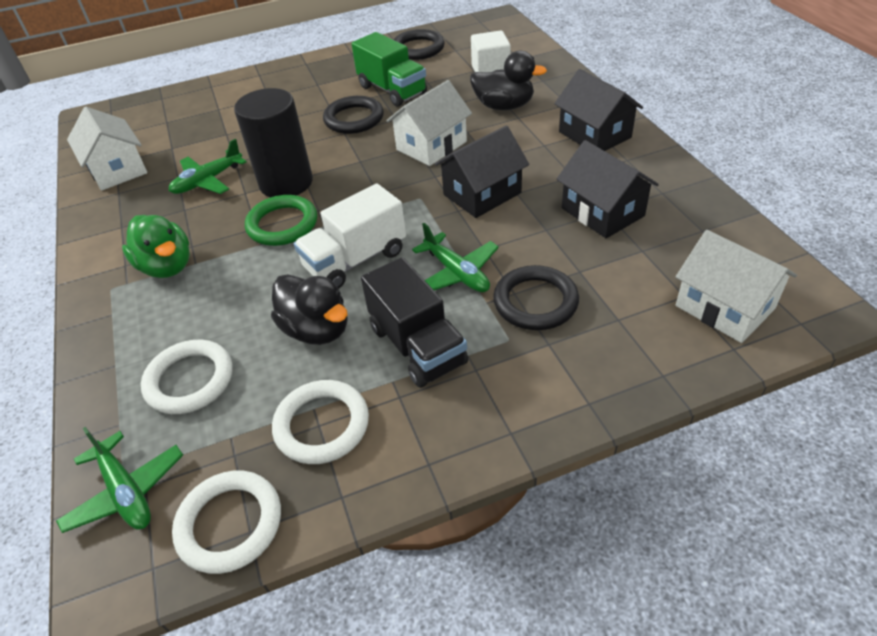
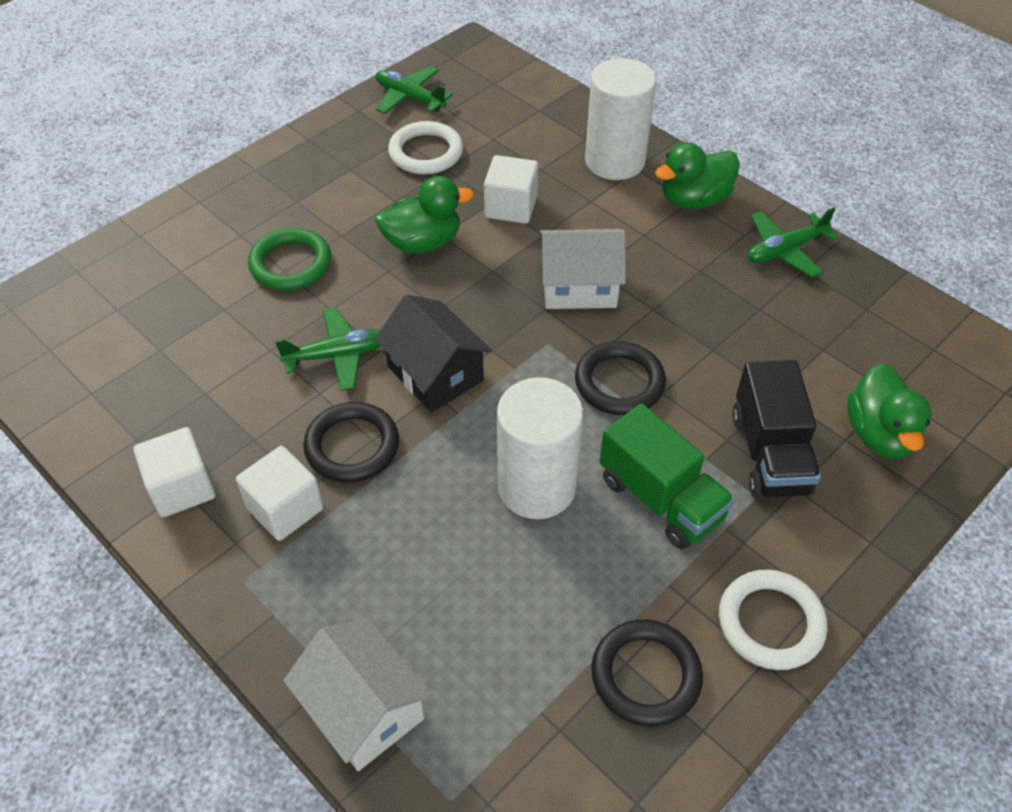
black cylinder: [234,88,313,198] = 1 -> none = 0
black duck: [271,274,348,345] [470,50,547,110] = 2 -> none = 0
black house: [435,126,529,218] [554,69,643,151] [557,140,659,238] = 3 -> [375,295,492,412] = 1
green duck: [122,215,190,278] = 1 -> [375,176,474,253] [655,142,740,209] [847,364,932,459] = 3
white cube: [471,30,511,72] = 1 -> [133,427,215,517] [236,446,323,541] [484,155,538,224] = 3
white cylinder: none = 0 -> [497,377,583,519] [585,58,656,180] = 2
white house: [67,107,147,191] [386,80,472,166] [676,230,797,343] = 3 -> [283,618,432,771] [540,229,626,309] = 2
white ring: [141,340,233,414] [172,470,281,574] [272,380,369,464] = 3 -> [388,121,463,174] [719,570,828,670] = 2
white truck: [294,183,406,289] = 1 -> none = 0

